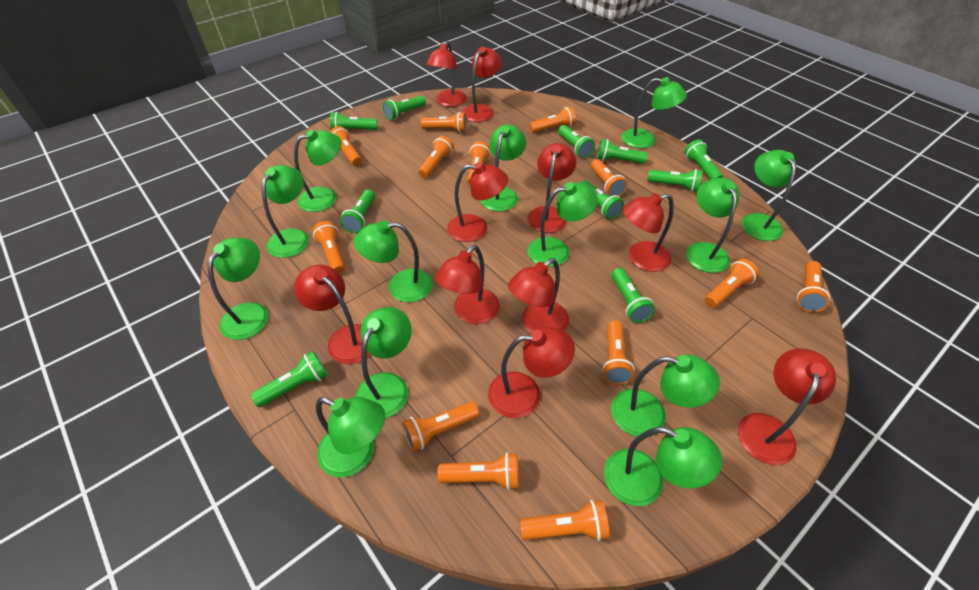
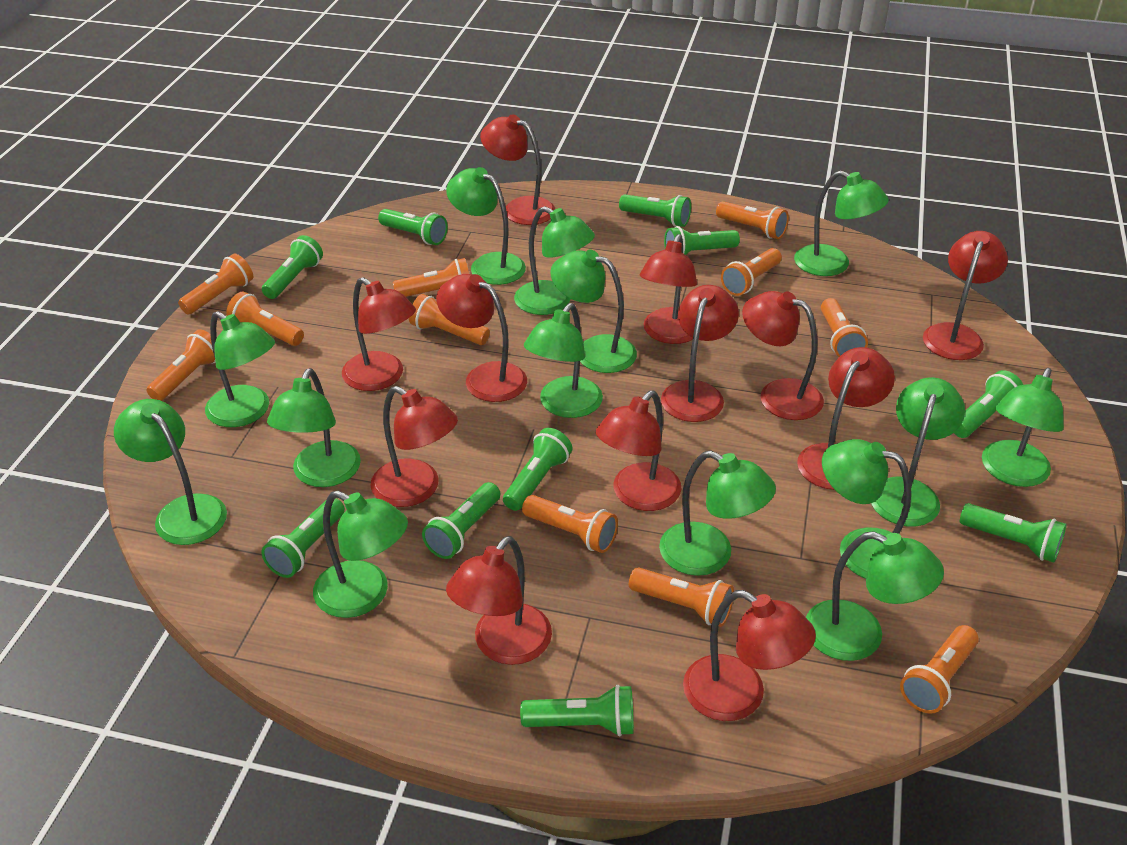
green lamp: [208,238,268,340] [262,165,309,258] [294,130,342,212] [316,397,385,477] [354,221,433,302] [356,307,412,418] [480,125,526,211] [527,182,598,267] [604,427,722,506] [611,355,720,437] [622,77,687,148] [686,178,739,273] [741,150,796,241] = 13 -> [114,399,227,545] [205,311,275,427] [267,368,361,487] [313,491,408,618] [446,167,526,285] [514,206,595,315] [524,303,603,418] [550,250,637,373] [659,451,776,576] [794,171,889,276] [806,531,944,661] [822,439,911,579] [871,377,965,527] [982,368,1064,487] = 14
orange flashlight: [312,221,345,274] [330,126,362,166] [402,402,479,452] [418,136,454,178] [421,112,467,133] [437,452,519,490] [467,141,491,185] [520,500,610,541] [530,106,576,133] [591,159,628,196] [602,320,635,385] [705,259,759,308] [797,261,830,313] = 13 -> [146,329,215,401] [178,253,253,314] [226,292,304,346] [393,258,469,297] [409,294,490,345] [522,495,618,553] [629,567,734,627] [716,201,789,239] [721,248,782,296] [821,298,868,357] [900,625,979,714] = 11
red lamp: [294,265,371,364] [426,41,467,107] [435,245,500,324] [447,162,508,242] [462,47,502,122] [488,326,575,418] [508,258,569,332] [527,143,576,233] [623,193,674,272] [738,348,836,465] = 10 -> [342,277,416,391] [370,386,458,507] [436,274,527,402] [446,536,552,665] [480,114,555,225] [596,391,681,511] [640,234,697,344] [661,285,739,422] [683,590,816,721] [742,291,824,420] [797,347,895,490] [923,231,1008,360] = 12

